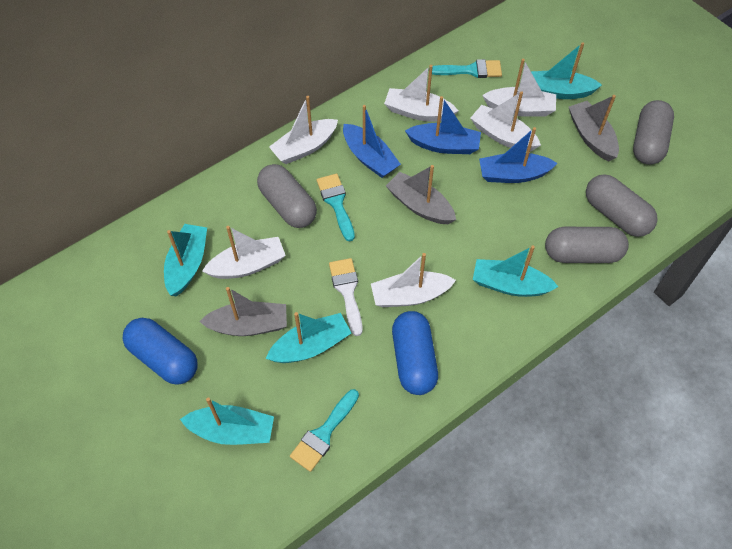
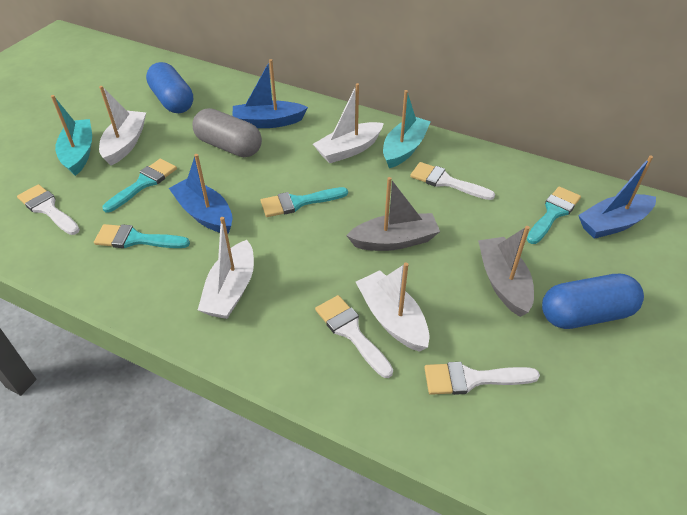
grey boat: [199,287,287,336] [386,165,456,224] [569,95,619,161] = 3 -> [346,177,440,251] [478,226,534,317] = 2
grey capsule: [257,164,317,228] [545,227,629,263] [586,174,658,237] [633,100,674,165] = 4 -> [192,108,262,157] = 1
turquoise boat: [164,224,207,296] [180,397,274,445] [266,312,351,363] [473,245,558,297] [531,42,602,99] = 5 -> [51,95,92,176] [383,90,431,168] = 2
turquoise brush: [290,389,359,472] [317,174,355,242] [432,59,502,78] = 3 -> [94,224,190,248] [102,159,177,213] [261,187,348,217] [527,186,581,244] = 4
white boat: [202,226,286,279] [269,96,338,164] [371,253,456,307] [384,65,458,122] [470,91,541,151] [482,59,556,117] = 6 -> [99,86,146,165] [198,217,254,319] [313,83,384,163] [356,262,430,352] = 4
white brush: [329,258,363,336] = 1 -> [17,184,80,235] [315,295,393,378] [410,162,495,200] [424,362,540,395] = 4

